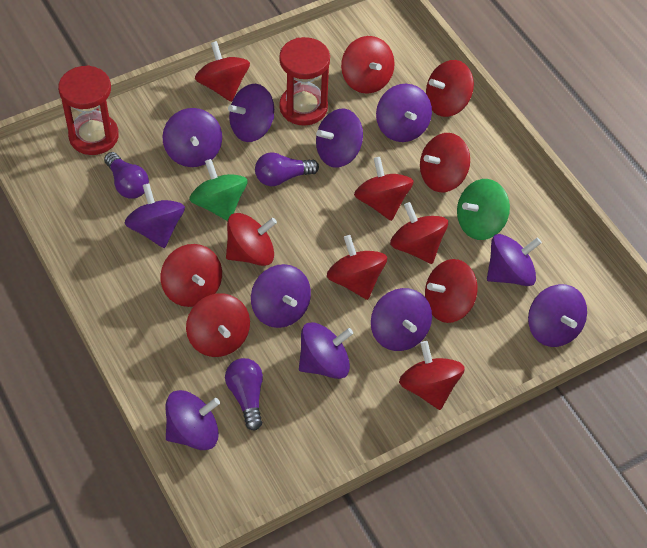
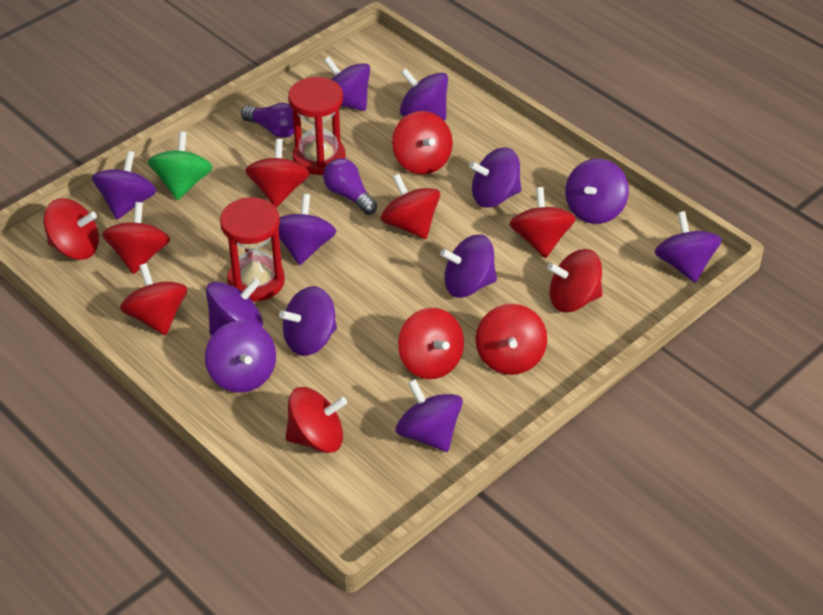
green spinning top: [189,159,248,221] [457,179,510,240] = 2 -> [148,132,213,200] = 1
purple light bulb: [104,152,149,199] [225,358,263,431] [255,152,319,186] = 3 -> [241,103,294,138] [323,158,377,215] = 2
purple spinning top: [125,183,185,248] [163,108,222,167] [166,390,220,450] [228,84,274,142] [251,264,311,328] [299,322,353,379] [316,109,363,168] [371,288,432,351] [376,84,432,142] [487,234,542,286] [528,284,587,347] = 11 -> [92,151,156,219] [205,321,276,393] [206,278,263,336] [278,194,336,265] [279,286,337,356] [324,57,370,111] [395,379,463,452] [400,68,448,120] [440,234,497,298] [469,148,521,208] [565,159,629,224] [655,211,722,283] = 12
red spinning top: [161,244,222,307] [186,293,250,357] [195,41,250,102] [226,213,277,266] [327,235,387,300] [341,36,395,94] [354,157,414,221] [390,202,448,264] [399,341,465,410] [420,133,470,192] [425,259,477,323] [426,60,474,117] = 12 -> [44,198,99,260] [102,202,170,274] [120,263,187,336] [245,139,310,207] [285,387,347,453] [381,174,440,239] [392,111,453,175] [398,308,464,379] [476,304,547,375] [509,187,576,258] [547,249,603,313] = 11

